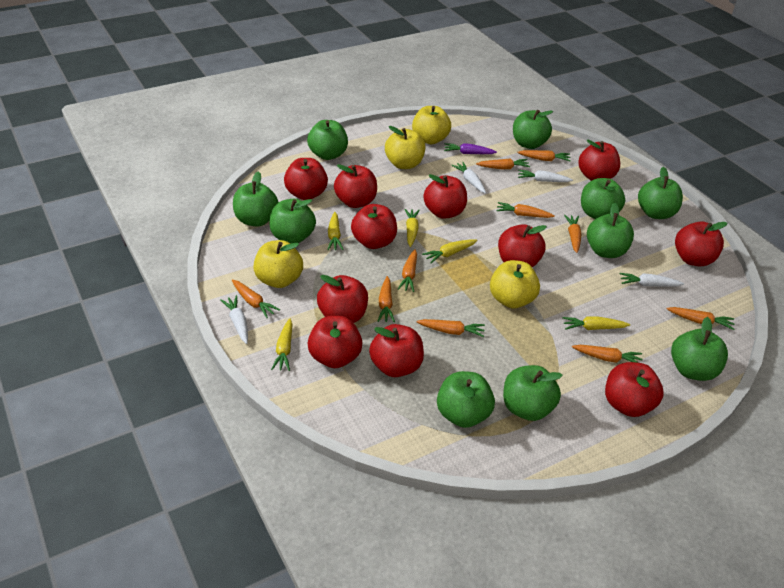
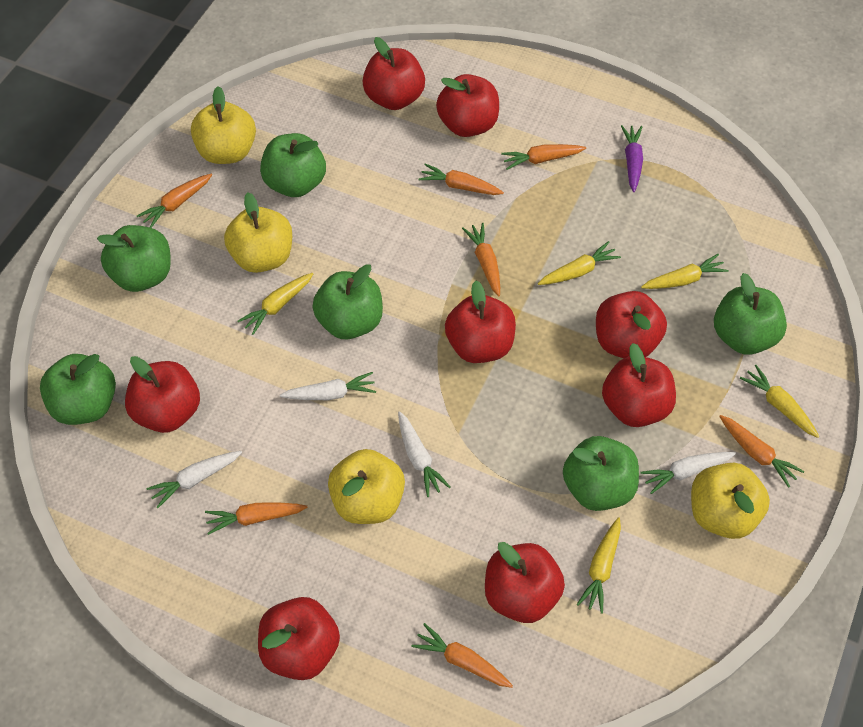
green apple: [233,171,278,226] [269,199,316,244] [307,120,348,160] [437,371,495,428] [503,365,563,421] [513,110,553,149] [581,178,625,219] [587,203,634,258] [638,167,683,219] [671,317,728,381] = 10 -> [40,354,116,425] [97,225,171,292] [260,133,326,197] [312,264,383,339] [563,436,639,511] [714,273,787,355] = 6
orange carrot: [232,280,280,318] [377,276,395,322] [398,249,417,292] [417,319,485,337] [476,158,530,169] [496,202,555,218] [517,150,571,162] [564,215,581,253] [572,345,642,363] [667,307,734,330] = 10 -> [137,174,212,228] [205,502,308,535] [412,623,513,688] [418,164,504,195] [462,222,500,296] [501,144,586,170] [719,415,804,488] = 7
red apple: [284,158,328,200] [308,316,363,368] [317,275,368,323] [334,164,377,208] [351,204,397,249] [369,324,424,377] [423,174,467,219] [498,224,547,267] [578,140,620,181] [605,362,664,417] [675,221,727,266] = 11 -> [125,356,200,433] [258,597,340,680] [363,37,425,110] [436,74,499,137] [445,281,516,363] [485,542,565,623] [596,291,667,358] [602,343,676,427] = 8

